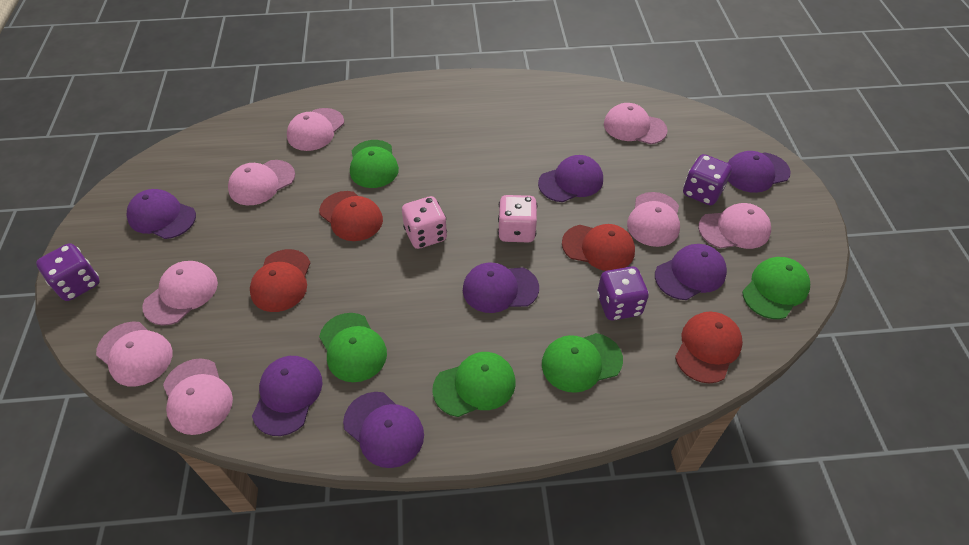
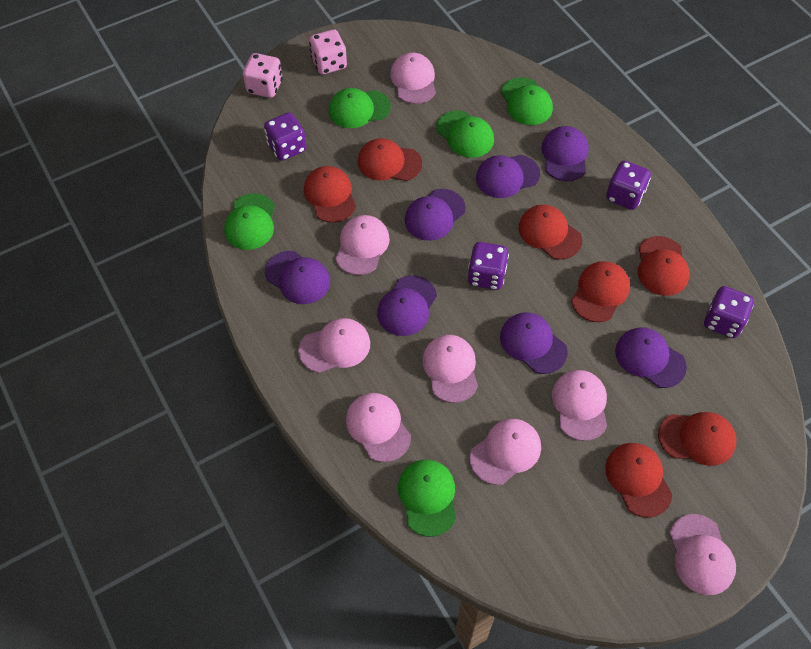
purple dice: [36,243,100,301] [597,266,649,321] [683,154,732,205] = 3 -> [264,112,306,161] [468,242,509,290] [606,161,651,210] [704,286,754,338] = 4
red cap: [250,249,310,312] [319,191,383,241] [562,224,635,271] [675,312,743,383] = 4 -> [304,166,356,223] [358,138,422,181] [518,205,582,260] [571,261,630,322] [605,443,672,518] [638,236,689,296] [658,412,736,466] = 7

